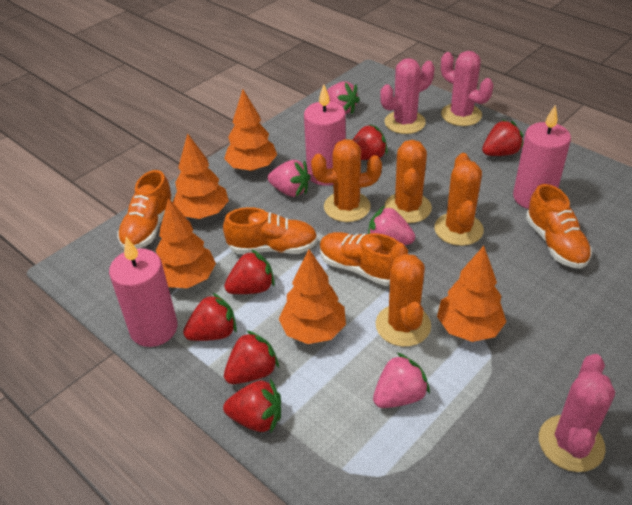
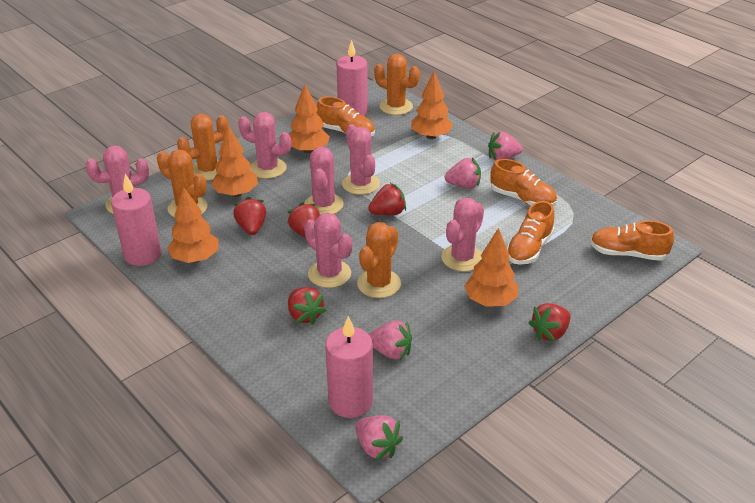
pink cactus: [380,58,435,134] [441,51,493,126] [539,354,615,472] = 3 -> [86,146,149,214] [238,112,291,179] [304,147,344,214] [304,212,352,288] [342,124,380,195] [441,197,484,272] = 6
red strawberry: [183,292,237,341] [223,378,281,432] [224,249,275,294] [224,330,279,384] [353,124,388,160] [482,120,523,156] = 6 -> [233,197,266,235] [287,202,320,238] [288,287,326,325] [368,183,406,215] [529,303,571,342] = 5

